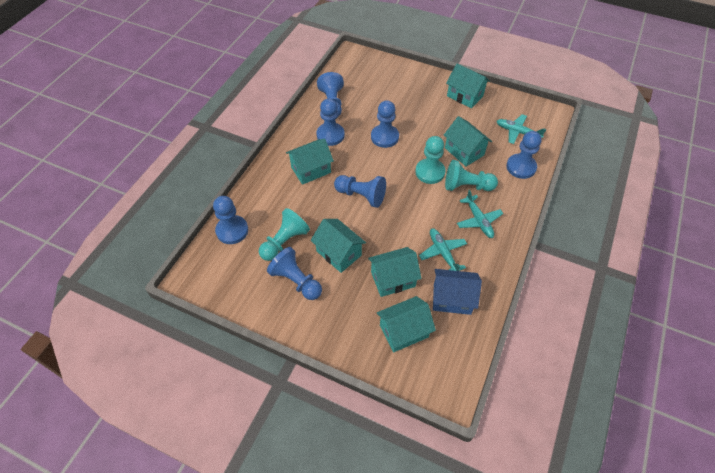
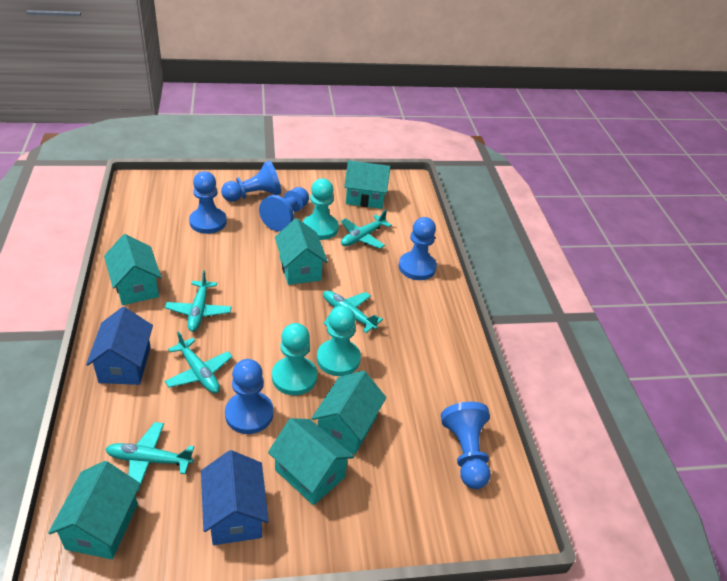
blue house: [433,269,482,315] = 1 -> [86,307,153,385] [201,450,269,545] = 2
blue pawn: [213,196,248,244] [267,247,322,300] [316,99,345,146] [317,72,344,117] [334,175,386,208] [371,100,399,148] [506,131,542,179] = 7 -> [189,171,227,234] [221,161,281,202] [225,359,273,434] [259,187,309,231] [399,217,437,280] [441,402,491,489] = 6
turquoise plane: [419,229,467,271] [457,190,503,238] [497,114,546,144] = 3 -> [106,422,194,492] [164,331,233,393] [165,270,232,332] [323,291,383,333] [341,210,392,249] = 5

